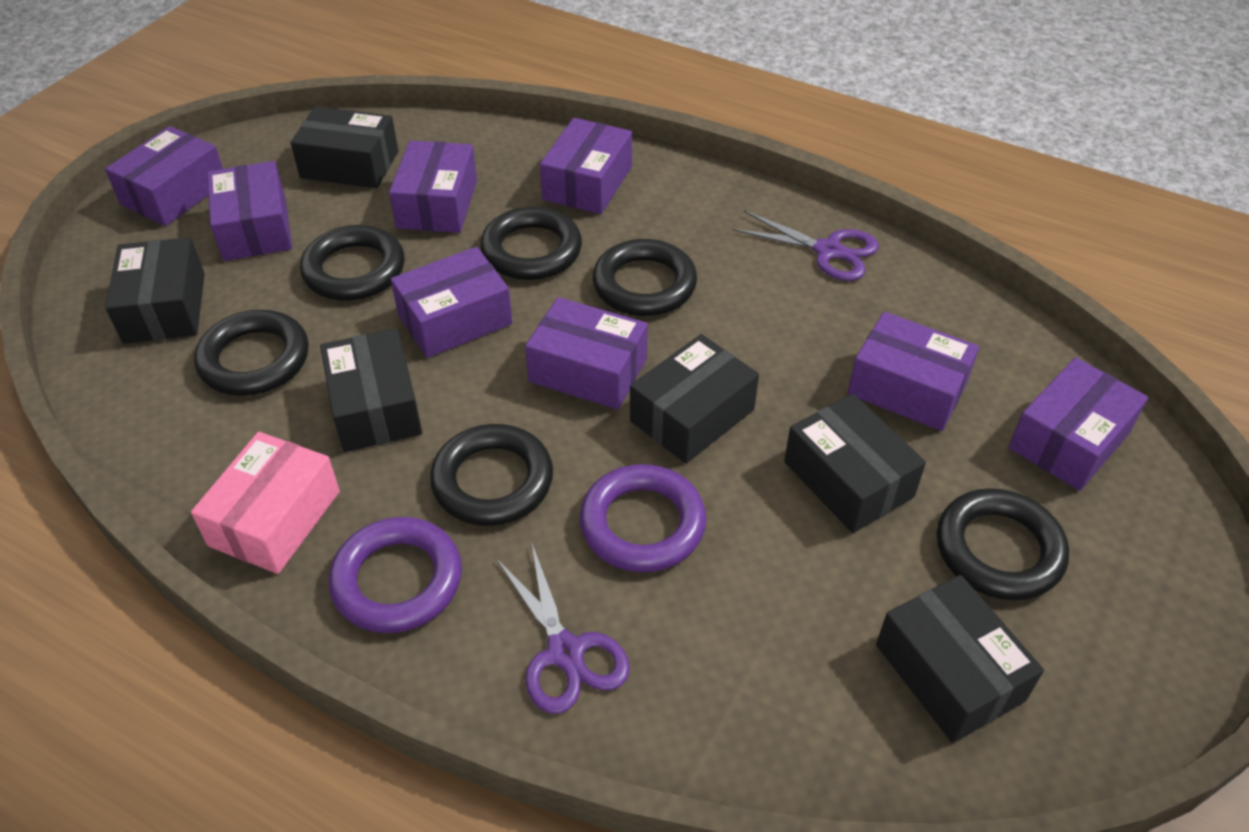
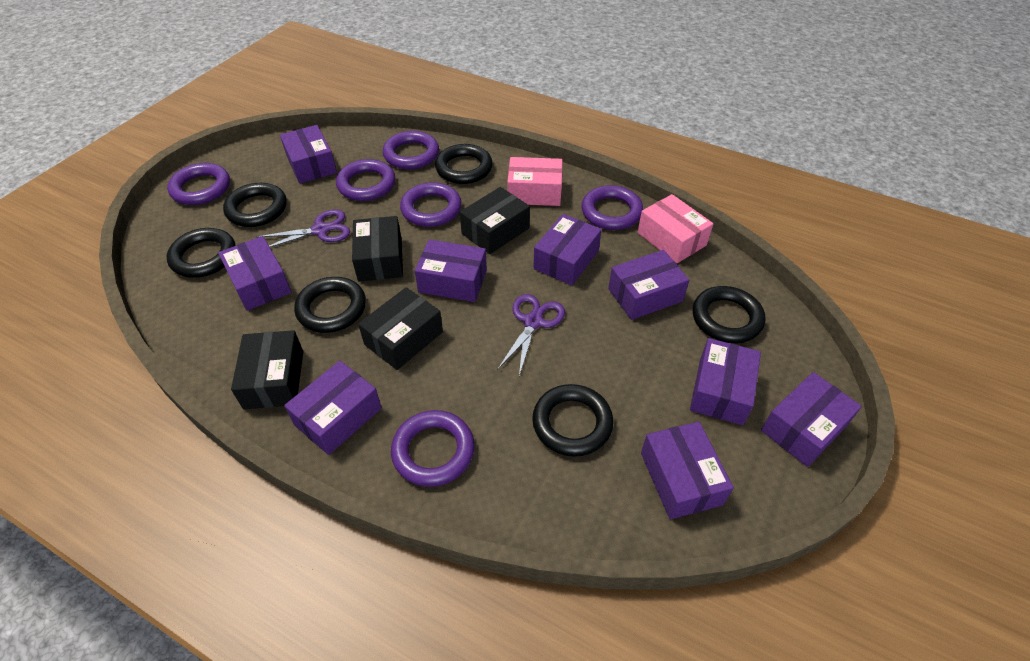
black box: [105,237,205,344] [291,106,398,188] [320,328,422,452] [630,334,759,463] [784,394,926,533] [876,575,1044,743] = 6 -> [231,330,303,410] [352,216,403,282] [358,287,443,370] [460,187,530,254] = 4
pink box: [191,432,340,574] = 1 -> [507,157,563,206] [638,194,713,263] = 2
purple box: [105,126,223,226] [207,161,292,261] [389,140,477,233] [391,247,513,358] [525,297,648,409] [540,118,632,214] [848,312,979,431] [1009,357,1148,491] = 8 -> [218,236,291,311] [280,125,337,184] [284,361,382,455] [415,239,487,302] [533,214,602,285] [608,250,689,320] [641,422,734,519] [690,338,761,425] [761,372,862,467] = 9
purple ring: [329,517,462,633] [580,464,706,572] = 2 -> [167,163,230,205] [336,159,395,201] [383,131,439,170] [391,410,475,487] [400,182,462,227] [582,185,643,230] = 6

